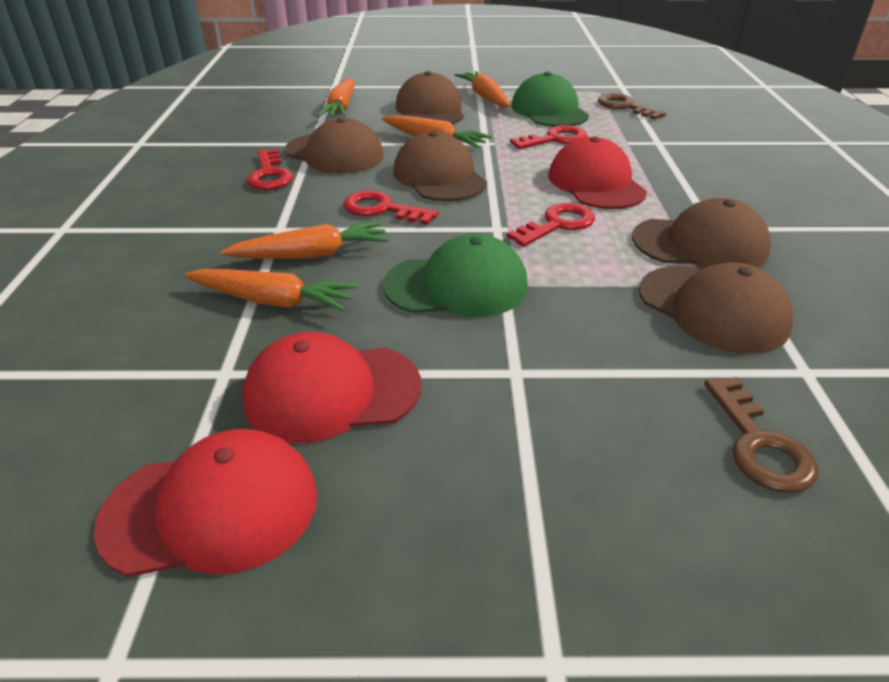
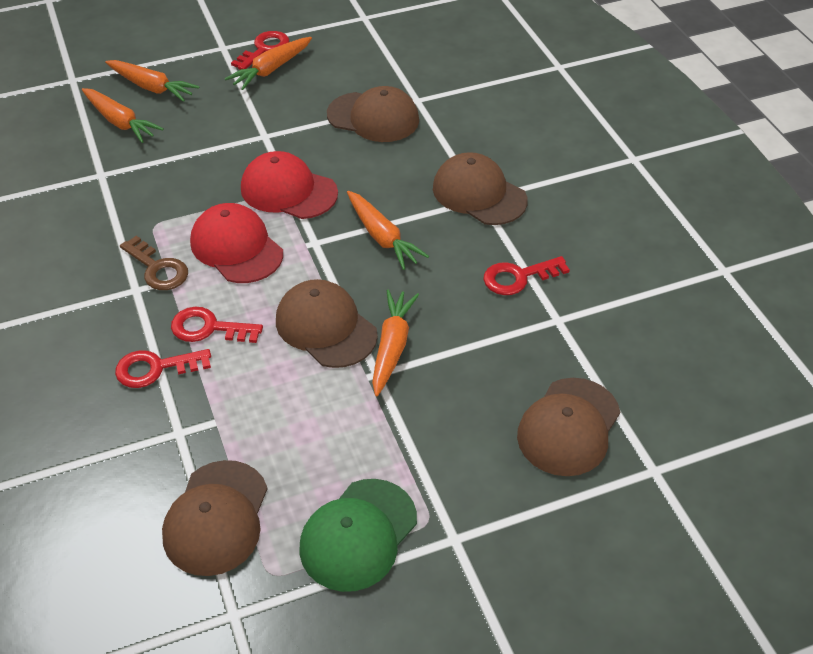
brown key: [598,93,666,120] [704,377,818,493] = 2 -> [120,236,188,290] = 1
green cap: [383,233,528,317] [511,72,589,127] = 2 -> [299,479,417,592] = 1
red cap: [94,429,317,577] [242,332,421,443] [548,136,647,209] = 3 -> [190,203,283,283] [241,151,338,219] = 2

